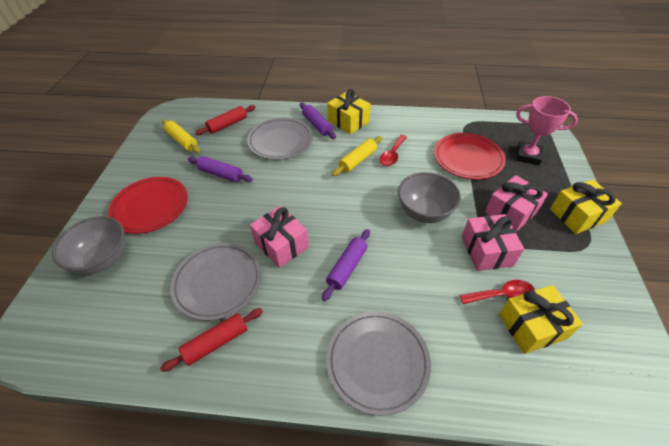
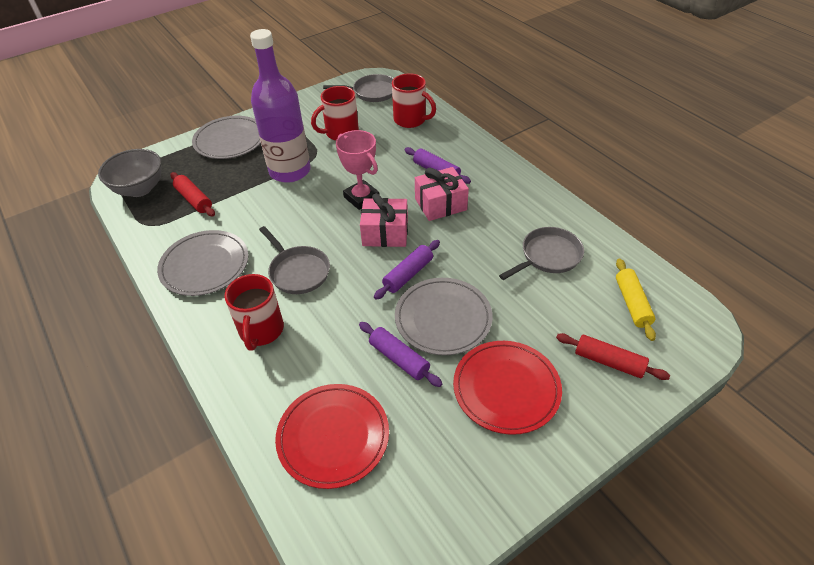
grey bowl: [52,216,125,275] [398,172,461,223] = 2 -> [98,149,161,197] = 1
grey pan: none = 0 -> [259,226,330,294] [323,74,394,102] [499,227,584,280] = 3
pink gift: [250,206,309,268] [462,214,524,271] [485,175,548,232] = 3 -> [360,193,408,247] [415,167,469,221] = 2
purple bottle: none = 0 -> [250,29,311,183] = 1
red mug: none = 0 -> [225,274,284,350] [311,86,359,141] [392,73,436,128] = 3
red spoon: [380,135,407,166] [460,280,535,304] = 2 -> none = 0
yellow gift: [327,89,371,134] [499,285,583,354] [550,179,622,234] = 3 -> none = 0
yellow rolling pin: [162,119,200,153] [332,136,382,176] = 2 -> [616,259,656,341] = 1

